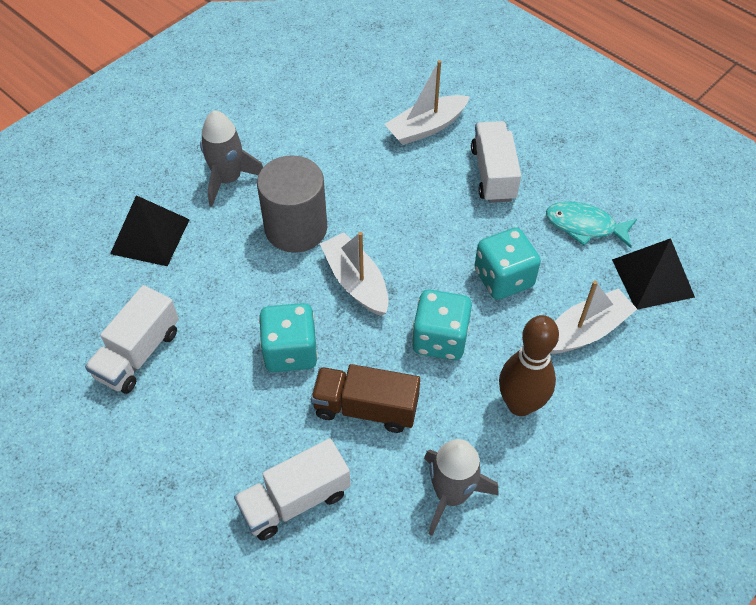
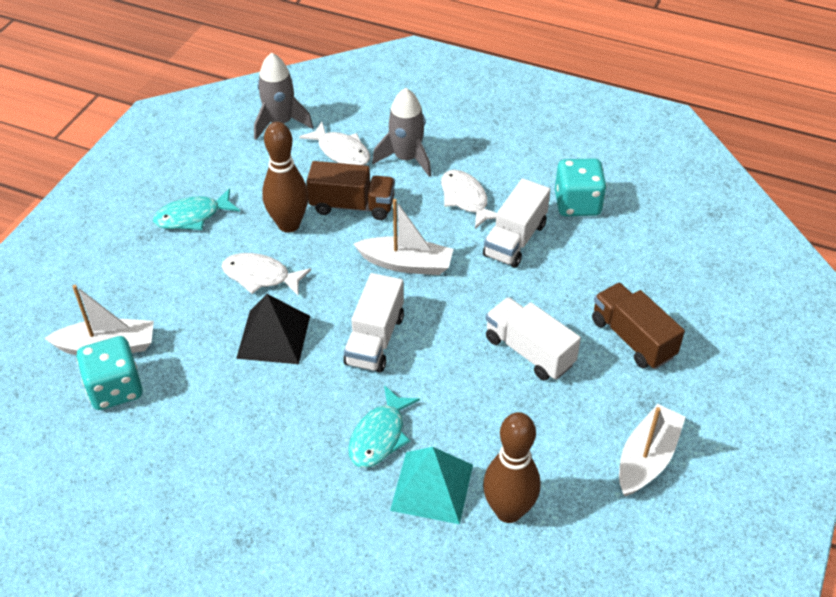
black pyramid: [110,195,190,266] [612,238,695,310] = 2 -> [236,294,310,364] = 1
brown bowling pin: [499,315,559,416] = 1 -> [262,122,308,233] [483,412,540,523] = 2
brown truck: [311,364,420,433] = 1 -> [306,161,395,220] [592,283,685,369] = 2
grey cylinder: [257,155,327,253] = 1 -> none = 0
turquoise dice: [259,303,318,372] [412,289,472,360] [474,228,541,300] = 3 -> [76,336,143,410] [555,158,607,216] = 2
turquoise fish: [546,202,637,248] = 1 -> [153,188,240,230] [348,385,420,468] = 2
turquoise pyramid: none = 0 -> [390,447,473,524] = 1
white fish: none = 0 -> [222,253,311,295] [299,122,370,165] [441,170,497,229] = 3

